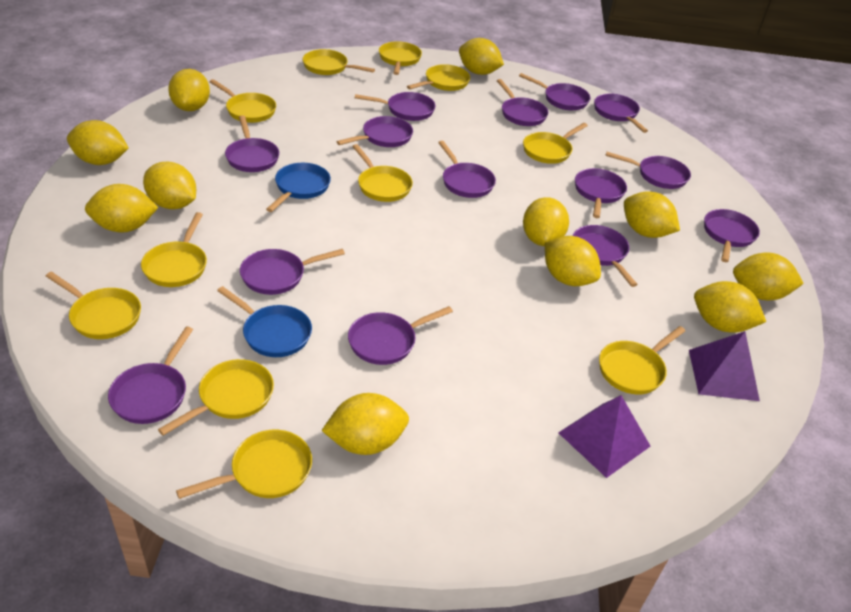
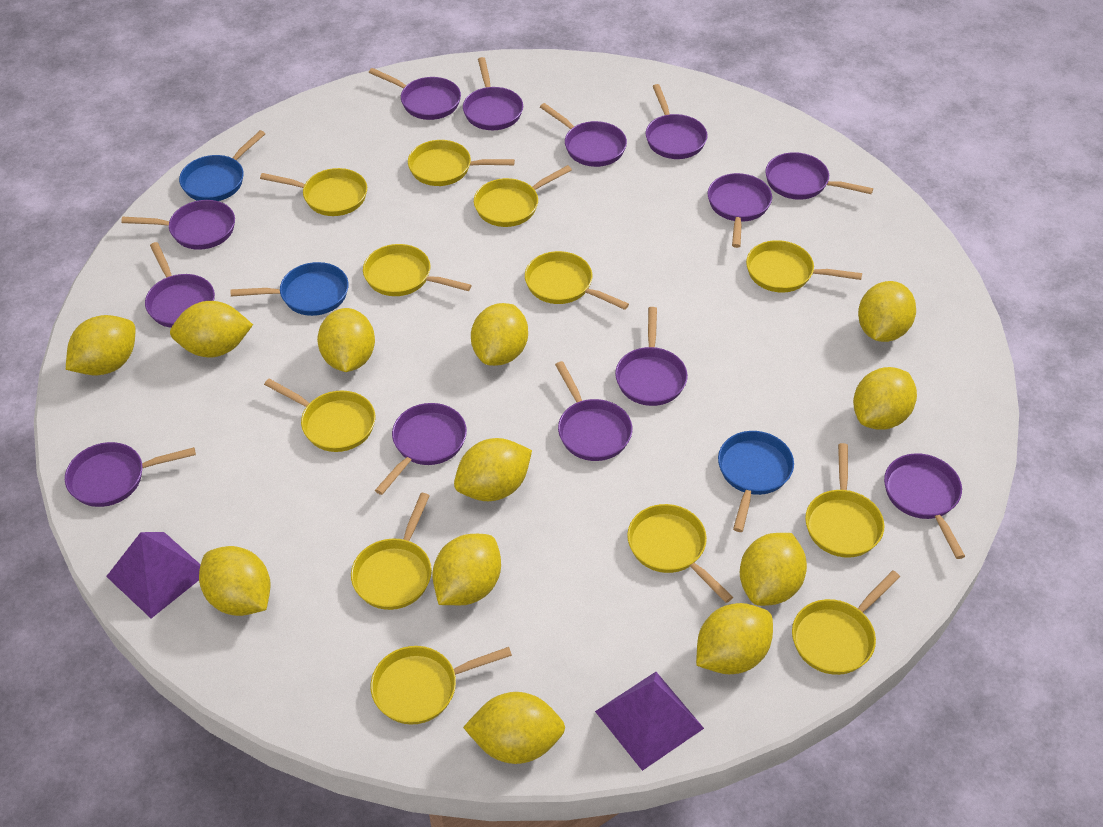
blue pan: [217,286,312,357] [266,163,331,212] = 2 -> [179,130,265,201] [230,262,349,316] [718,431,794,532] = 3
purple pan: [108,327,193,424] [225,115,279,172] [240,249,345,295] [336,116,413,147] [348,306,453,365] [355,92,435,121] [438,141,496,198] [497,79,548,126] [519,73,590,110] [573,225,638,287] [575,168,627,218] [594,93,648,133] [605,152,691,189] [704,209,760,262] = 14 -> [65,442,196,507] [121,200,235,250] [145,242,215,328] [369,68,461,120] [375,403,467,495] [463,57,523,130] [540,103,627,167] [555,361,632,461] [615,307,688,406] [646,84,708,159] [708,173,772,248] [765,152,873,200] [884,453,965,559] = 13
yellow lemon: [67,120,129,165] [85,184,158,233] [143,162,196,209] [168,69,210,111] [321,393,409,455] [459,38,504,75] [523,197,569,246] [545,236,601,286] [624,192,680,238] [694,281,766,333] [733,253,804,300] = 11 -> [66,315,135,375] [170,301,253,358] [199,546,271,616] [317,308,375,372] [432,534,501,605] [454,438,532,501] [463,692,565,764] [471,303,528,366] [696,603,773,674] [740,533,807,606] [853,367,917,430] [858,281,916,342] = 12
yellow pan: [46,271,141,339] [141,212,207,287] [158,359,274,436] [176,430,312,499] [209,79,276,123] [302,49,375,75] [352,144,413,202] [379,41,422,75] [407,64,470,91] [523,123,588,164] [599,326,685,394] = 11 -> [260,168,367,216] [264,379,375,452] [351,493,432,610] [363,244,471,296] [371,646,512,725] [408,140,515,186] [474,165,572,227] [525,251,629,310] [627,504,733,603] [746,240,862,293] [792,571,900,675] [805,443,884,558] = 12

